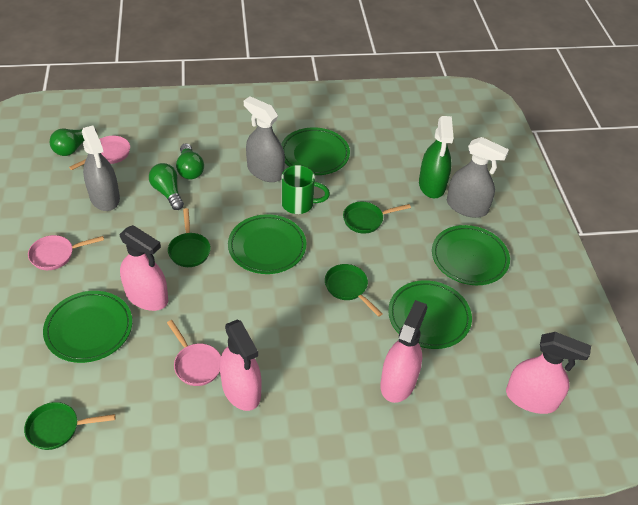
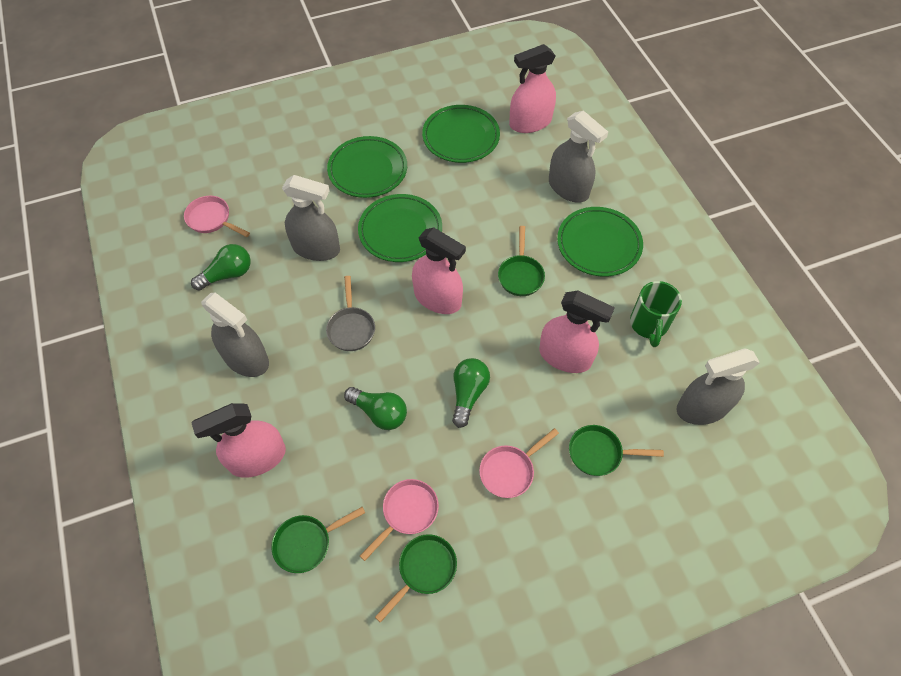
green plate: [43,291,132,363] [228,214,306,274] [281,127,350,175] [388,280,472,349] [432,225,510,285] = 5 -> [327,136,407,198] [358,194,442,262] [422,105,500,163] [557,207,643,277] = 4
green spray bottle: [419,116,453,198] = 1 -> none = 0
grey pan: none = 0 -> [326,276,375,351] = 1
grey spray bottle: [82,126,120,211] [244,96,285,182] [447,137,509,218] = 3 -> [201,293,269,377] [282,175,340,261] [549,110,608,202] [677,348,760,425] = 4

